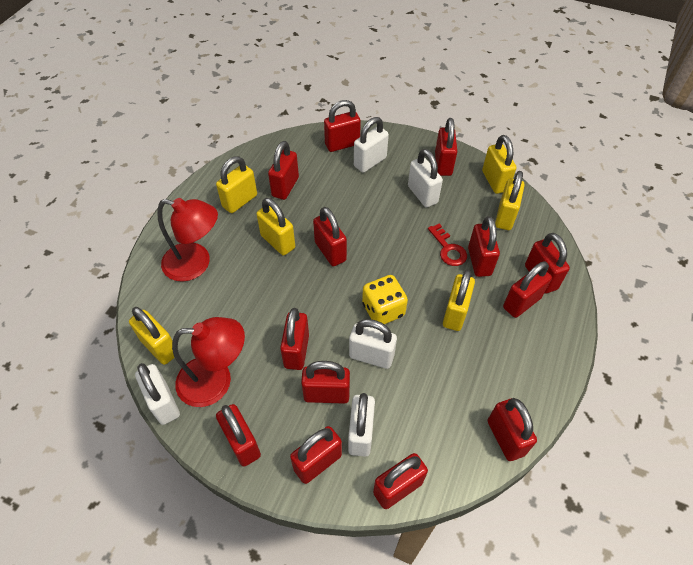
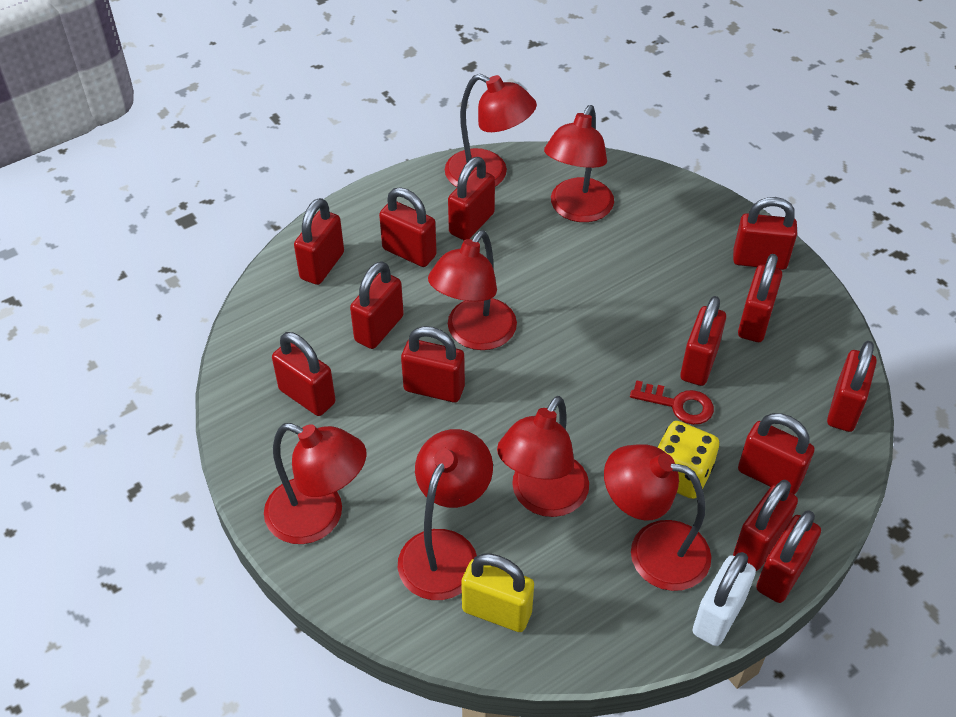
red lamp: [157,198,218,282] [172,317,245,407] = 2 -> [264,423,366,544] [398,429,493,600] [428,230,517,350] [445,74,537,187] [497,396,589,517] [544,105,614,222] [604,444,711,591] = 7
white padlock: [135,363,180,425] [348,393,375,457] [349,319,397,369] [354,117,389,173] [408,149,443,207] = 5 -> [693,552,756,646] = 1
yellow padlock: [129,307,175,365] [216,156,257,213] [257,198,295,256] [443,269,475,331] [482,135,517,194] [495,171,525,230] = 6 -> [461,553,534,632] = 1

